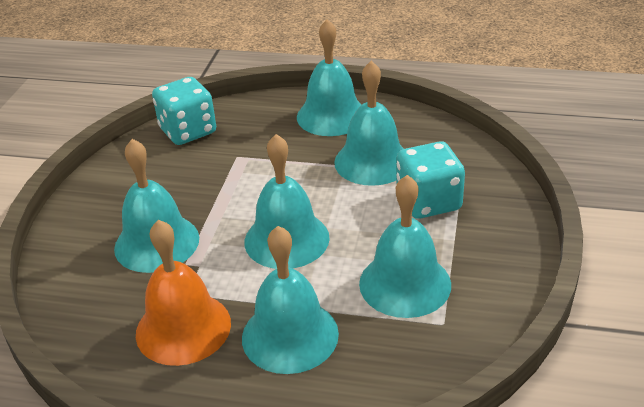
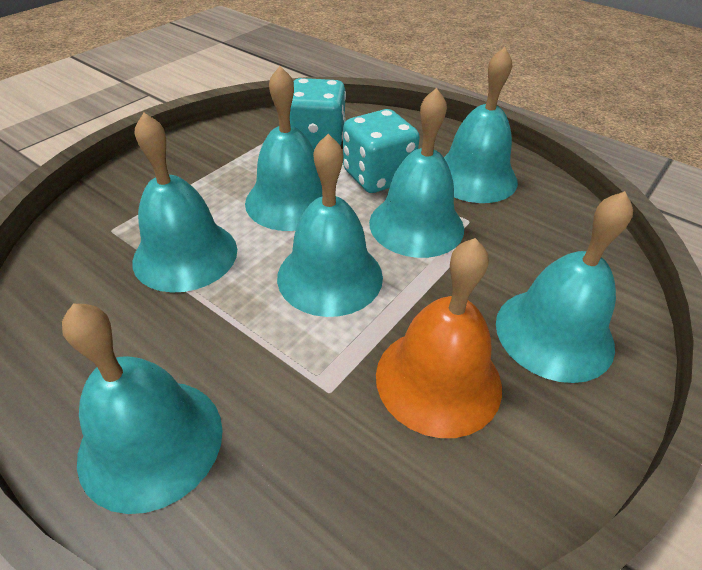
turquoise bell: [114,139,199,273] [242,226,339,374] [244,134,330,269] [297,19,362,136] [334,61,404,186] [359,175,451,318] = 6 -> [62,303,223,514] [132,113,237,292] [245,66,322,231] [277,134,383,317] [369,88,464,258] [444,47,518,203] [496,191,633,383] = 7

